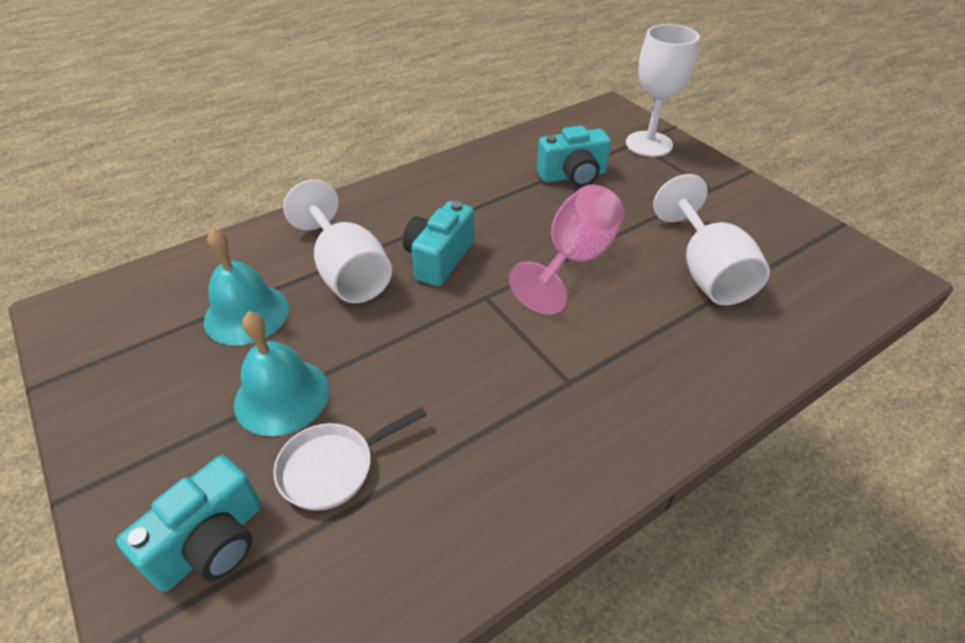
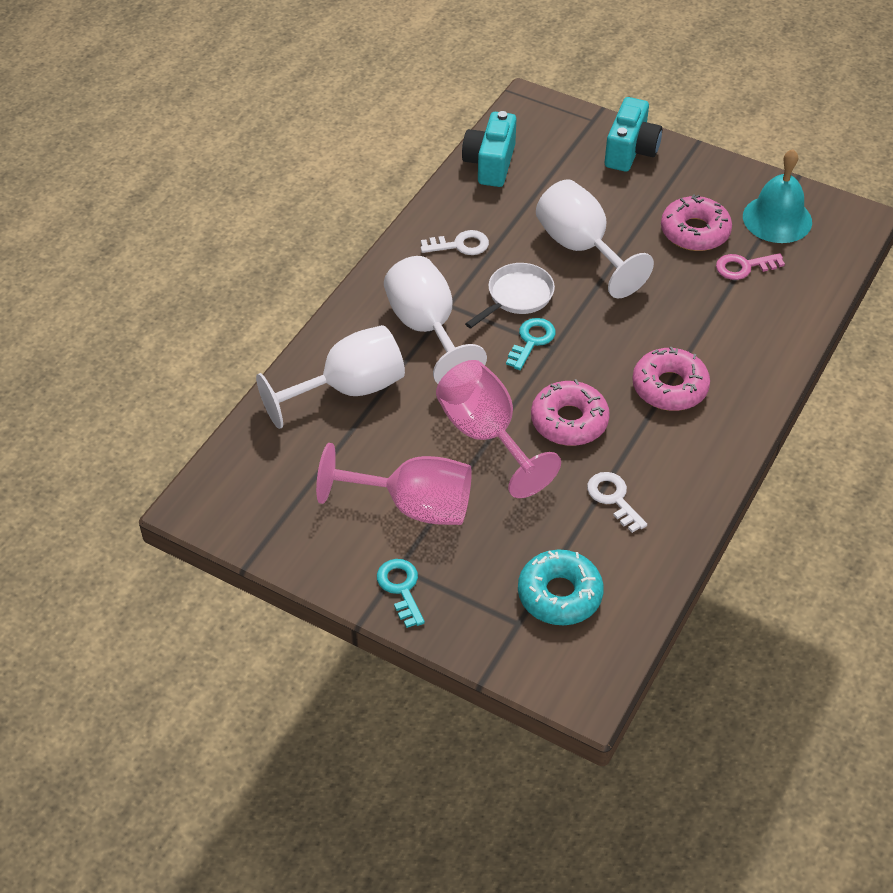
pink donut: none = 0 -> [531,379,610,446] [632,347,710,411] [661,194,732,251] = 3
pink goblet: [509,185,624,315] = 1 -> [316,443,472,525] [436,360,561,498] = 2
pink key: none = 0 -> [716,253,785,280] = 1
turquoise bell: [204,228,289,346] [234,311,329,436] = 2 -> [743,149,812,243] = 1
turquoise camera: [116,455,262,592] [403,201,474,286] [537,126,611,187] = 3 -> [462,111,516,187] [605,97,662,172] = 2
turquoise donut: none = 0 -> [518,549,604,625] = 1
turquoise key: none = 0 -> [377,559,425,628] [506,318,556,370] = 2
white key: none = 0 -> [421,230,489,255] [587,472,647,533] = 2

